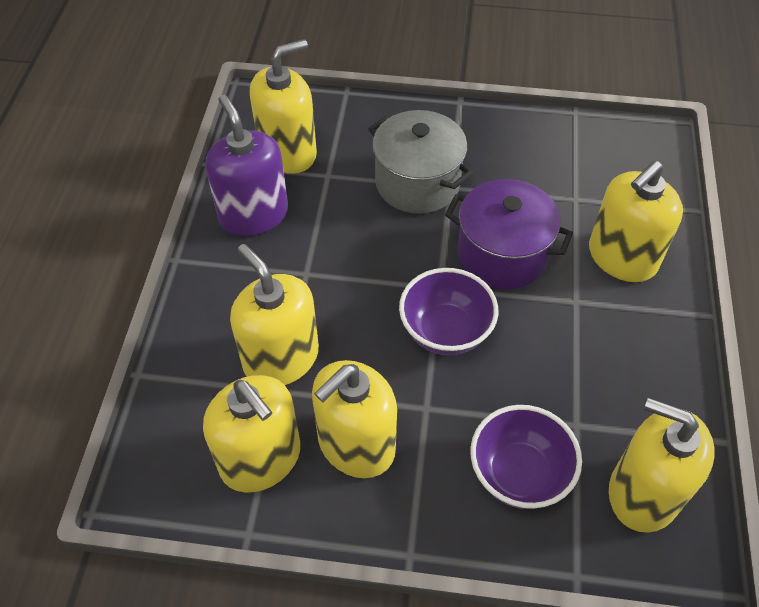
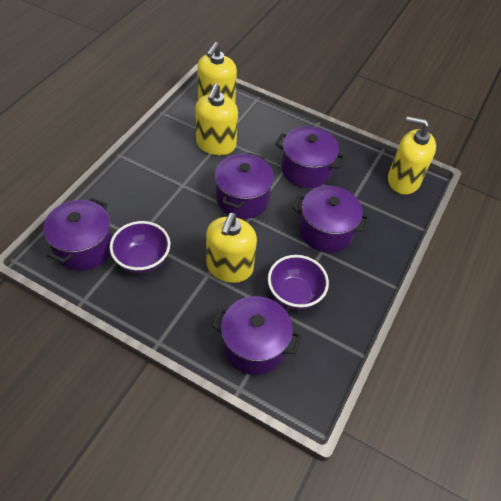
grey pot: [368,110,473,214] = 1 -> none = 0
purple pot: [445,179,573,290] = 1 -> [43,198,112,271] [212,296,302,375] [215,153,274,219] [275,126,346,188] [292,185,370,253] = 5
purple soap dispenser: [205,95,288,236] = 1 -> none = 0
yellow soap dispenser: [203,375,300,493] [230,244,319,385] [250,39,317,174] [312,360,397,478] [589,161,683,282] [609,398,715,533] = 6 -> [195,84,238,155] [197,42,237,103] [206,213,257,283] [388,116,436,195] = 4

